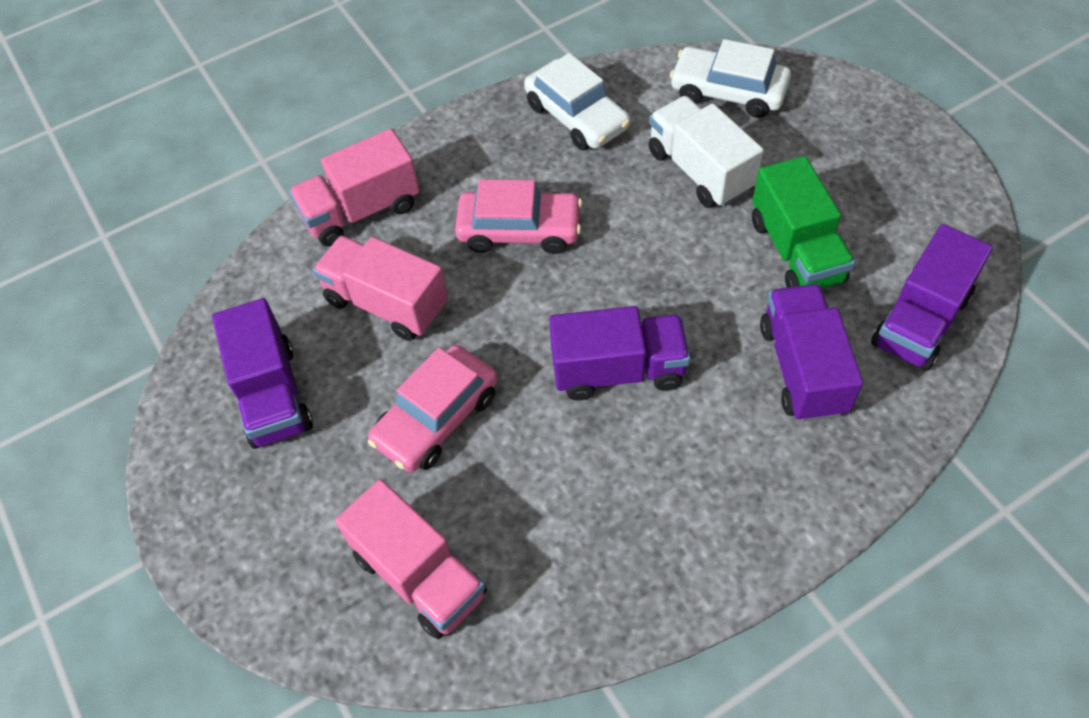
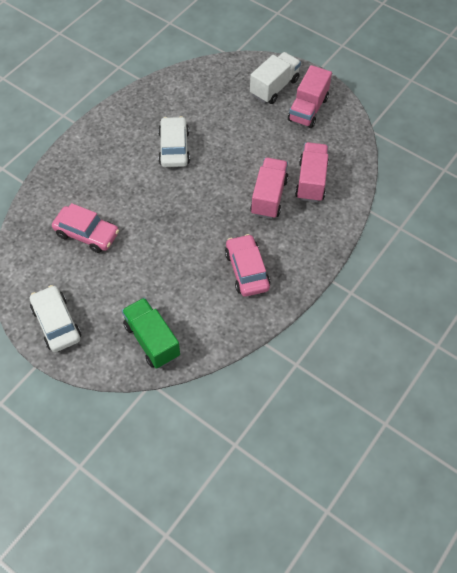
purple truck: [212,298,313,449] [549,306,690,401] [760,284,863,422] [871,224,993,371] = 4 -> none = 0

